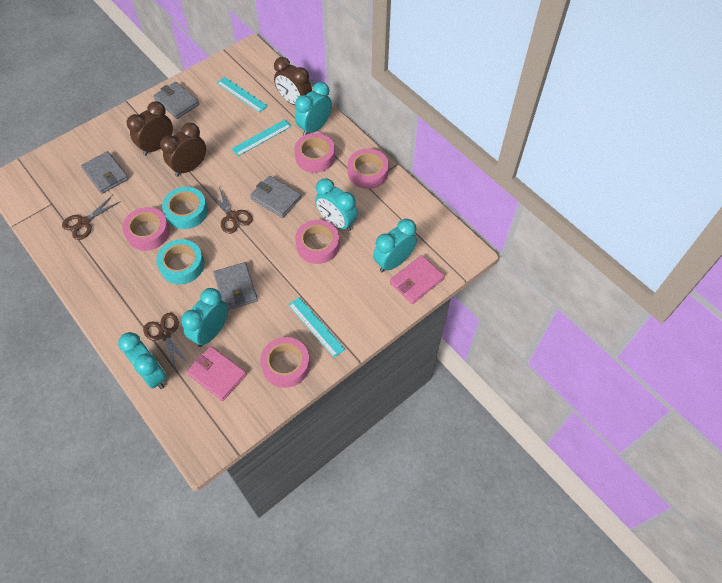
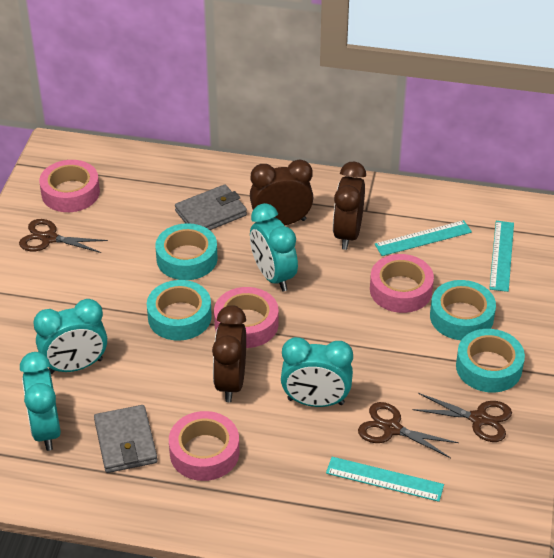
grey wallet: [81,151,128,194] [153,82,199,119] [213,262,258,310] [250,176,302,218] = 4 -> [94,405,158,473] [175,184,247,230] = 2
pink tape: [122,207,170,251] [260,337,310,388] [294,133,335,173] [295,220,340,264] [348,148,389,189] = 5 -> [39,160,100,212] [169,411,239,481] [214,287,278,348] [370,254,434,313] = 4
pink wallet: [186,346,247,401] [390,255,444,304] = 2 -> none = 0
turquoise clock: [118,332,167,389] [181,288,228,347] [295,82,332,136] [315,178,358,232] [373,219,417,272] = 5 -> [20,352,61,451] [33,299,107,374] [250,203,298,291] [281,337,353,407] = 4
turquoise tape: [156,239,204,285] [162,187,208,229] = 2 -> [147,280,212,341] [155,223,218,280] [430,280,496,340] [456,329,525,392] = 4

